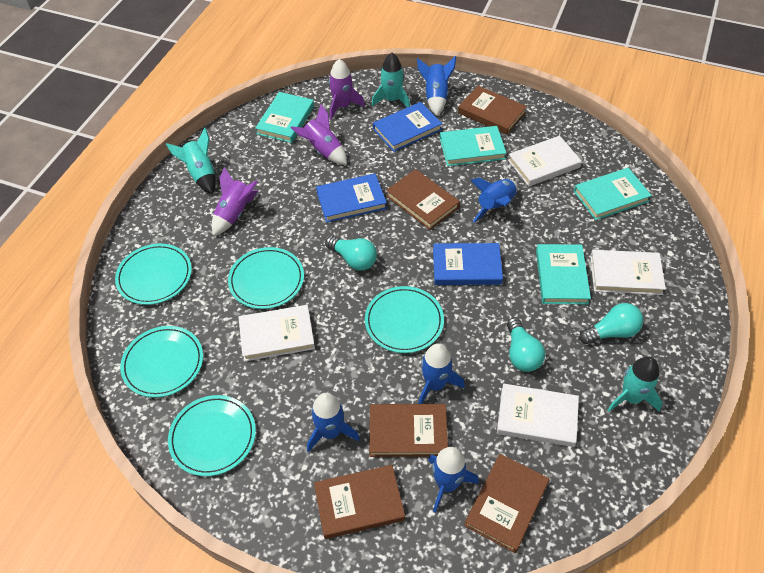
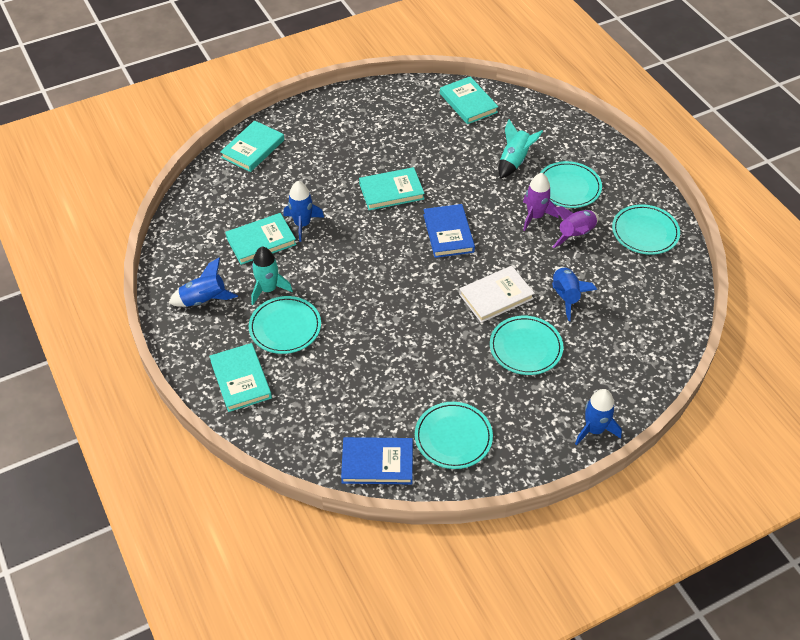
blue book: [316,174,387,223] [373,102,442,152] [433,243,503,285] = 3 -> [341,437,413,484] [423,204,475,258] = 2
blue rocket: [307,393,360,453] [417,56,456,116] [419,343,465,404] [428,447,479,513] [470,178,518,222] = 5 -> [169,258,238,307] [283,181,324,242] [552,267,597,321] [575,389,622,445] = 4
brown book: [314,465,405,539] [369,404,448,457] [386,169,460,230] [458,86,527,134] [464,454,549,553] = 5 -> none = 0
purple rocket: [212,167,258,236] [290,104,347,165] [329,59,365,120] = 3 -> [523,173,559,231] [553,206,599,248] = 2
turquoise book: [255,92,314,143] [440,126,506,166] [536,244,591,305] [574,168,652,220] = 4 -> [209,343,272,412] [220,120,284,172] [225,213,297,265] [359,167,425,210] [440,76,498,124] = 5
turquoise light bulb: [325,236,377,271] [507,318,545,372] [579,303,643,344] = 3 -> none = 0
turquoise rocket: [166,128,216,194] [372,52,410,107] [608,356,663,412] = 3 -> [251,247,293,305] [498,119,543,178] = 2
white book: [238,305,315,361] [497,384,579,447] [508,136,582,186] [590,250,666,295] = 4 -> [459,266,535,323] = 1

